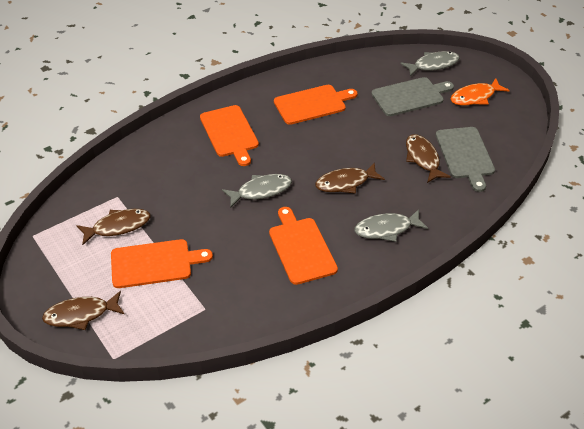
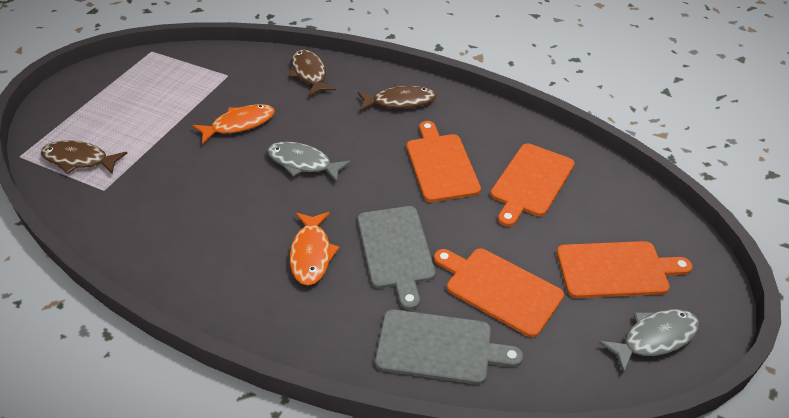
brown fish: [42,291,124,330] [76,209,151,245] [315,162,385,194] [406,134,451,183] = 4 -> [41,141,127,174] [289,49,336,96] [358,84,436,111] = 3
grey fish: [222,174,292,207] [354,209,428,242] [401,51,460,77] = 3 -> [267,142,351,182] [599,309,699,374] = 2
orange fish: [451,78,510,105] = 1 -> [193,104,275,144] [290,212,340,285] = 2

